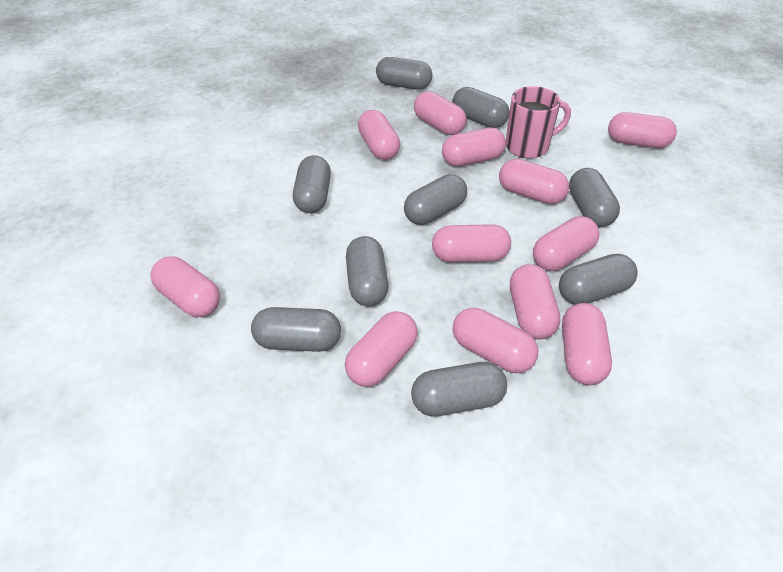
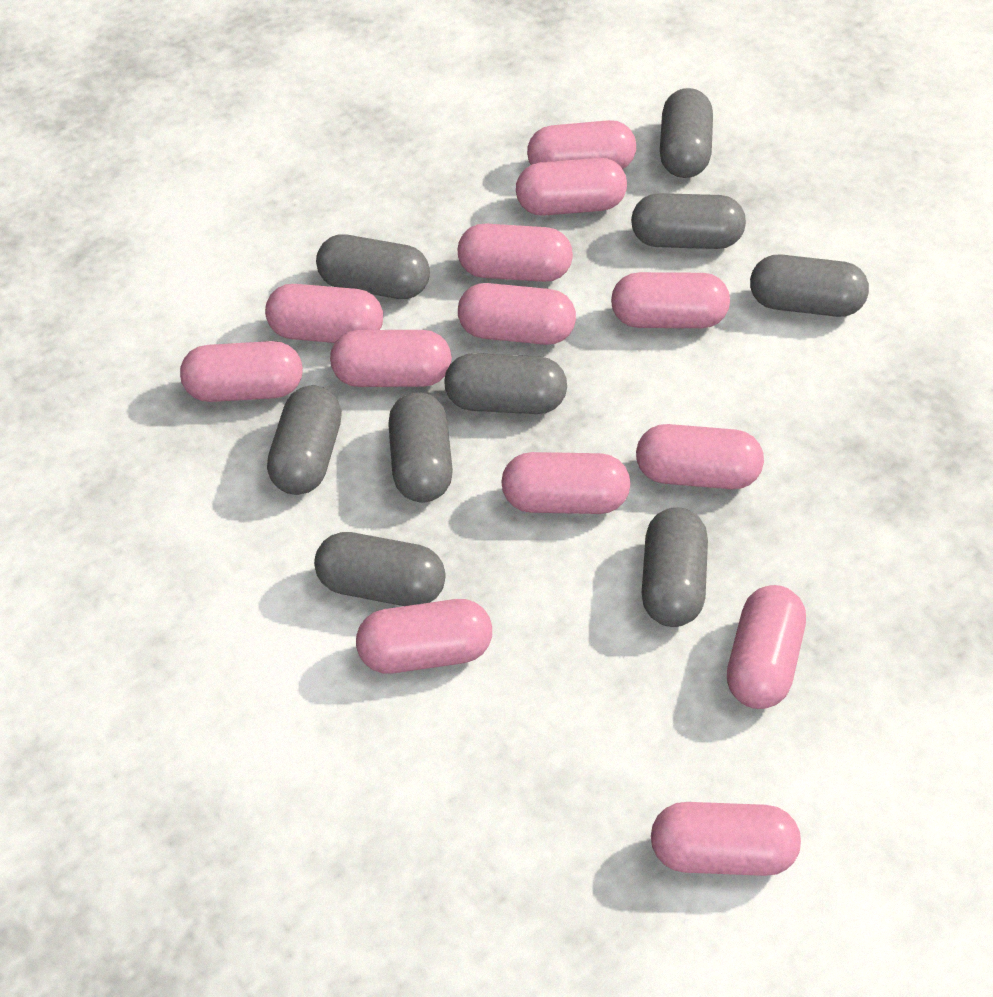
pink capsule: [150,256,220,317] [345,311,418,387] [358,110,400,160] [414,91,466,135] [432,224,511,262] [442,128,506,167] [453,308,538,373] [499,159,569,204] [510,264,560,340] [533,216,600,271] [562,303,612,385] [608,112,677,148] = 12 -> [180,341,303,402] [265,284,383,343] [330,330,452,387] [356,599,492,674] [458,224,573,282] [458,283,576,345] [501,452,630,514] [516,158,627,216] [527,120,636,169] [611,272,730,328] [636,424,764,489] [651,802,801,876] [727,585,806,709] = 13
pink mug: [506,86,571,158] = 1 -> none = 0

